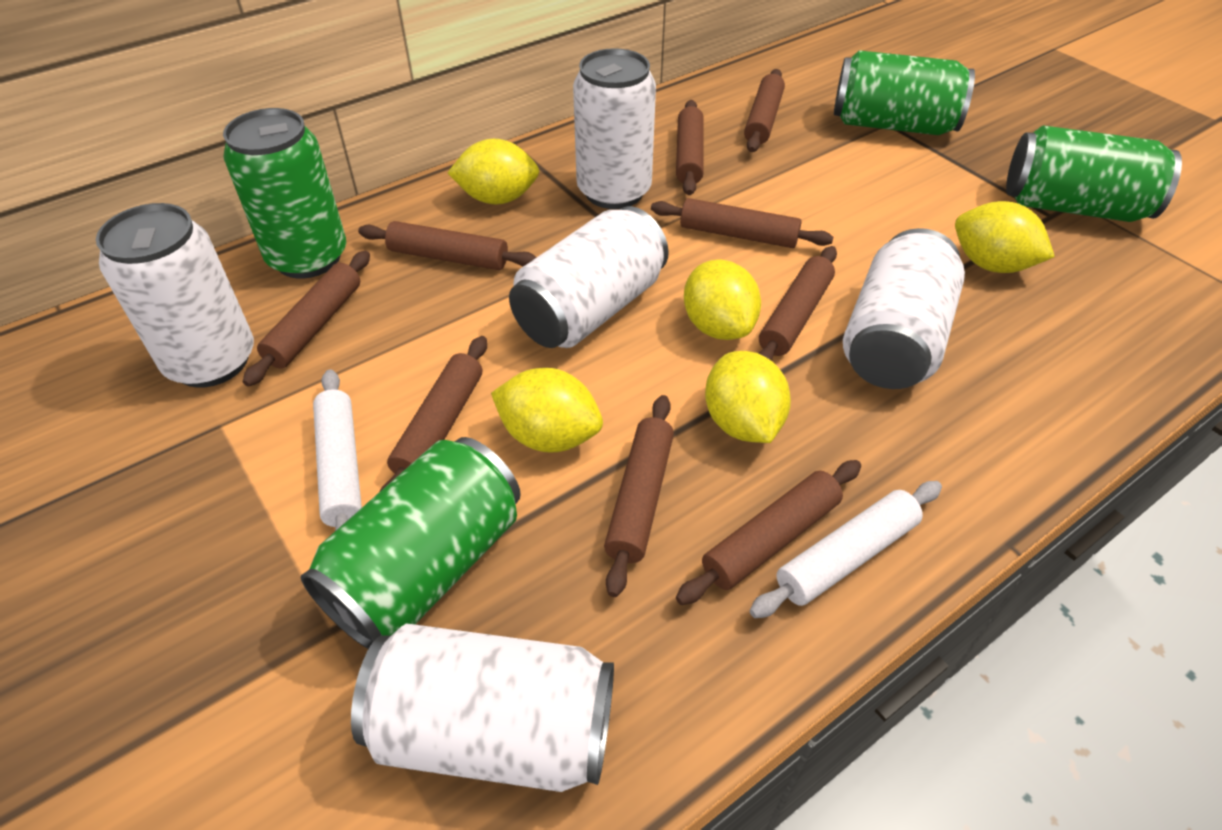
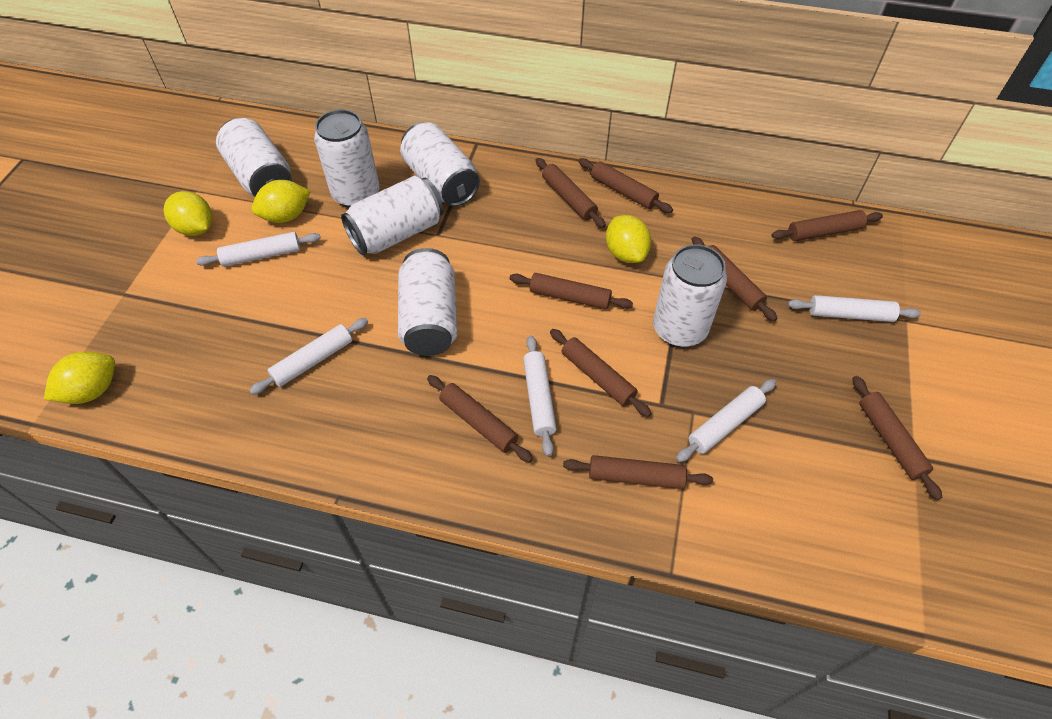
green can: [223,108,346,279] [301,437,521,649] [834,50,975,135] [1006,125,1182,222] = 4 -> none = 0
white can: [96,203,254,388] [351,624,614,792] [509,206,669,348] [573,48,656,209] [843,228,965,389] = 5 -> [216,118,292,197] [314,109,379,208] [341,176,444,255] [398,248,457,356] [400,122,480,206] [653,244,727,347] = 6
white rolling pin: [313,369,362,531] [750,481,942,618] = 2 -> [196,232,320,267] [249,318,368,395] [523,336,557,456] [676,379,776,462] [788,295,921,322] = 5
yellow lemon: [447,139,539,205] [491,368,603,453] [684,260,761,340] [705,351,791,443] [955,201,1055,273] = 5 -> [44,351,115,404] [164,191,213,236] [251,180,311,223] [606,215,651,263] = 4

